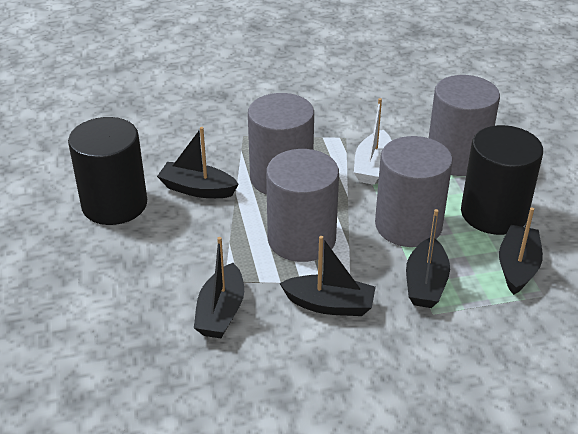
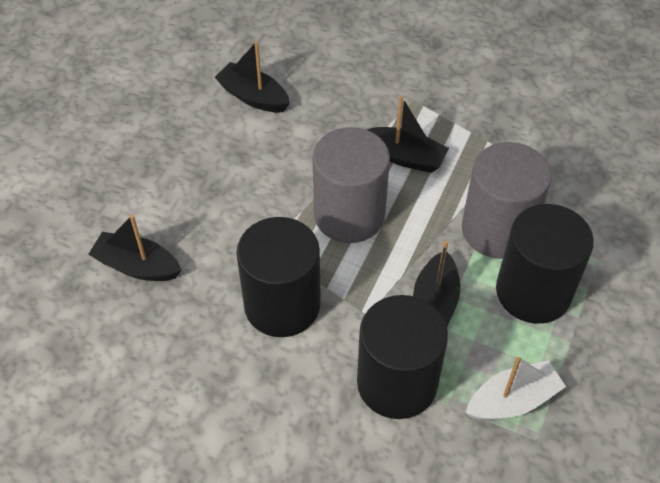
black boat: [157,127,239,198] [194,237,244,339] [279,236,376,316] [406,209,450,308] [499,207,543,295] = 5 -> [88,215,181,281] [215,41,290,113] [367,96,449,173] [413,241,460,326] = 4
black cylinder: [68,117,147,225] [461,125,543,235] = 2 -> [236,217,321,337] [357,295,448,419] [496,204,594,324] = 3
grey cylinder: [248,93,314,195] [266,149,339,262] [375,136,453,247] [429,75,500,176] = 4 -> [312,127,390,243] [462,142,552,259] = 2

